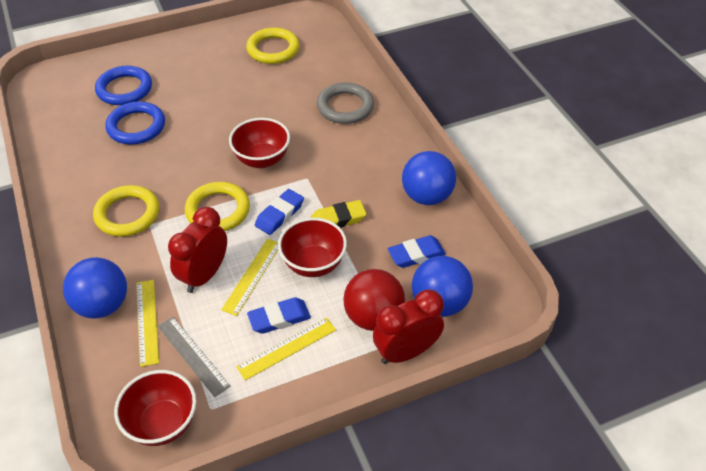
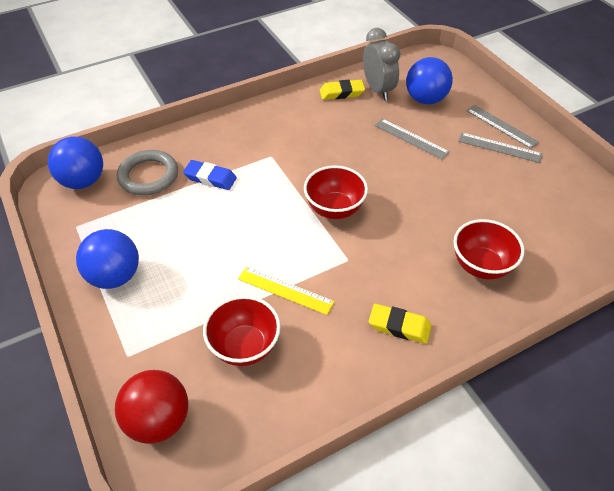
blue eraser: [247,297,311,334] [255,189,304,235] [388,235,446,268] = 3 -> [183,160,237,190] = 1
blue ring: [95,66,152,105] [105,101,165,145] = 2 -> none = 0
grey clock: none = 0 -> [363,28,400,100] = 1
grey ruler: [158,317,231,397] = 1 -> [375,118,450,160] [458,133,543,163] [466,105,539,149] = 3
red clock: [168,207,227,293] [373,289,444,364] = 2 -> none = 0
yellow eraser: [310,200,366,228] = 1 -> [320,80,365,100] [369,304,432,344] = 2
yellow ring: [93,185,159,237] [185,182,250,231] [246,27,300,64] = 3 -> none = 0
yellow ruler: [136,280,159,367] [221,239,278,316] [236,317,336,381] = 3 -> [238,267,335,315] = 1

